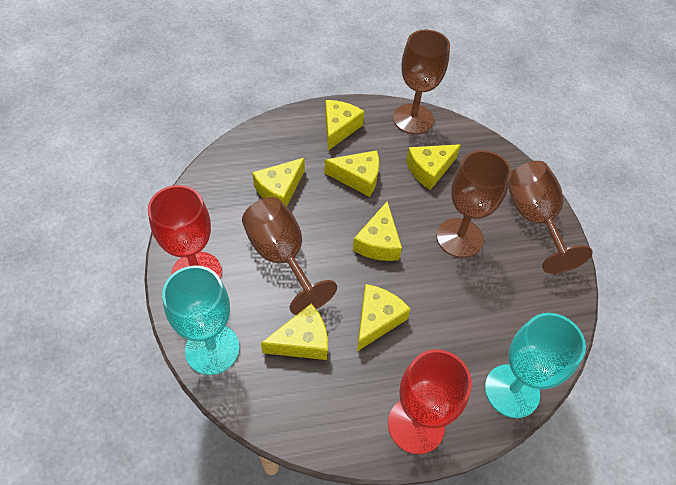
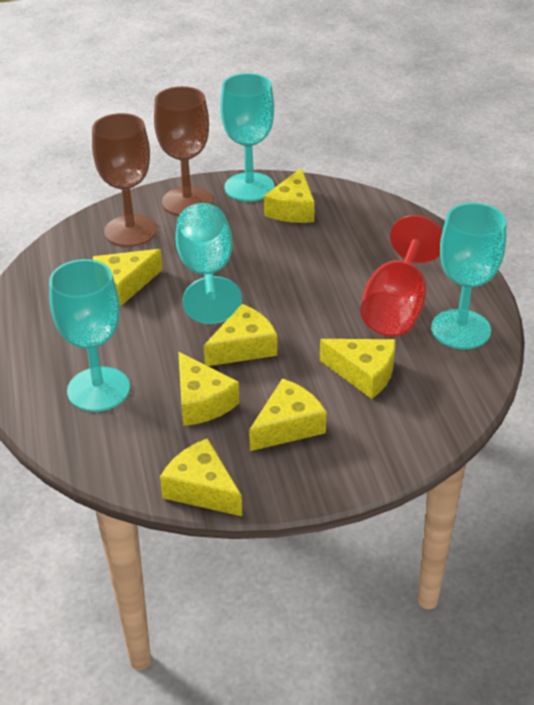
brown goblet: [242,197,337,315] [393,30,450,134] [437,150,511,258] [508,161,593,274] = 4 -> [92,113,157,247] [154,86,213,216] = 2
red goblet: [148,185,222,279] [388,349,472,454] = 2 -> [360,215,442,336] = 1
turquoise goblet: [162,265,239,375] [485,313,586,418] = 2 -> [49,259,130,412] [175,203,242,324] [220,73,274,202] [431,203,506,349] = 4

